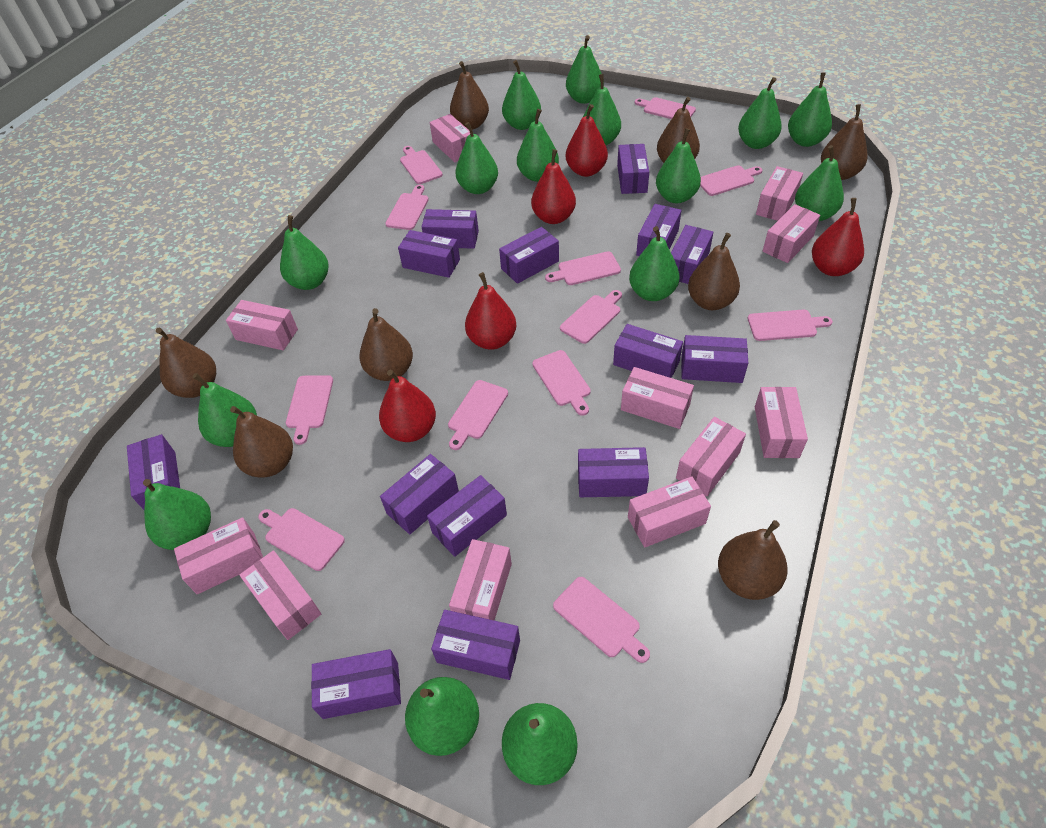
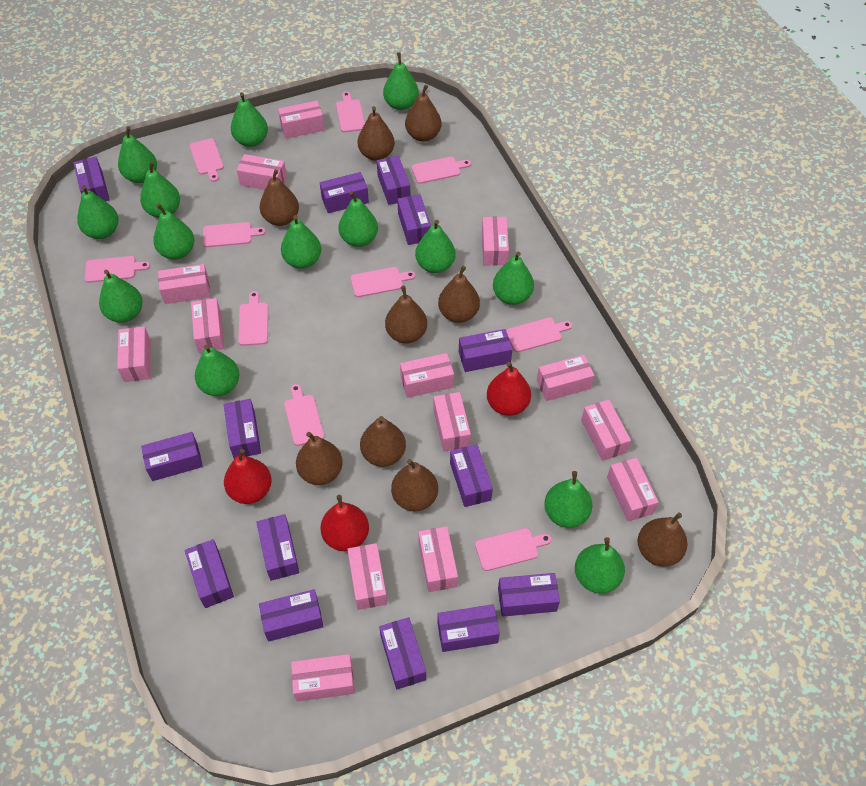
brown pear: [156,328,216,398] [230,406,293,478] [359,308,413,381] [450,61,489,130] [657,97,700,163] [688,233,740,310] [718,520,788,600] [821,104,868,180] = 8 -> [260,169,299,226] [296,432,343,485] [357,106,395,161] [360,416,406,467] [385,286,427,344] [391,459,438,512] [405,85,442,142] [438,266,480,323] [637,512,687,567] = 9
green pear: [143,479,211,550] [192,373,257,447] [280,215,329,290] [405,677,479,756] [456,122,498,194] [502,60,541,130] [502,703,578,785] [517,109,559,182] [566,35,604,104] [583,74,621,145] [629,226,680,301] [656,128,701,203] [738,77,782,149] [788,73,832,147] [795,145,844,221] = 15 -> [77,185,118,239] [99,270,143,323] [118,126,157,183] [140,161,180,218] [153,204,194,260] [195,345,239,396] [231,92,268,147] [281,215,321,269] [338,191,378,247] [383,52,419,110] [415,220,456,273] [493,252,534,305] [544,471,593,528] [575,537,625,593] = 14
pink box: [174,517,263,594] [226,300,298,350] [239,550,321,640] [430,114,470,162] [449,539,512,620] [621,367,694,429] [628,476,711,548] [676,417,746,496] [755,387,808,458] [756,166,803,221] [763,204,820,263] = 11 -> [117,326,151,382] [158,264,211,304] [191,298,224,353] [237,154,287,190] [278,101,325,139] [291,654,355,702] [347,543,387,610] [400,353,454,398] [418,526,458,592] [433,392,471,451] [482,217,509,265] [537,355,594,401] [581,400,631,461] [607,458,659,521] = 14
pink cutting board: [258,508,345,571] [286,375,333,445] [385,185,429,230] [400,146,443,184] [448,380,508,450] [532,350,591,416] [545,251,621,285] [553,577,650,663] [560,290,622,344] [634,97,696,119] [700,165,762,196] [747,310,833,341] = 12 -> [85,256,150,283] [190,138,224,182] [203,222,266,247] [238,291,268,346] [284,384,324,446] [336,92,365,132] [350,267,415,297] [412,157,471,184] [475,528,552,571] [506,317,572,352] = 10
red pear: [379,370,436,442] [465,272,517,350] [531,149,576,224] [566,104,608,177] [812,198,864,276] = 5 -> [224,449,272,504] [321,495,369,551] [487,362,531,416] = 3

